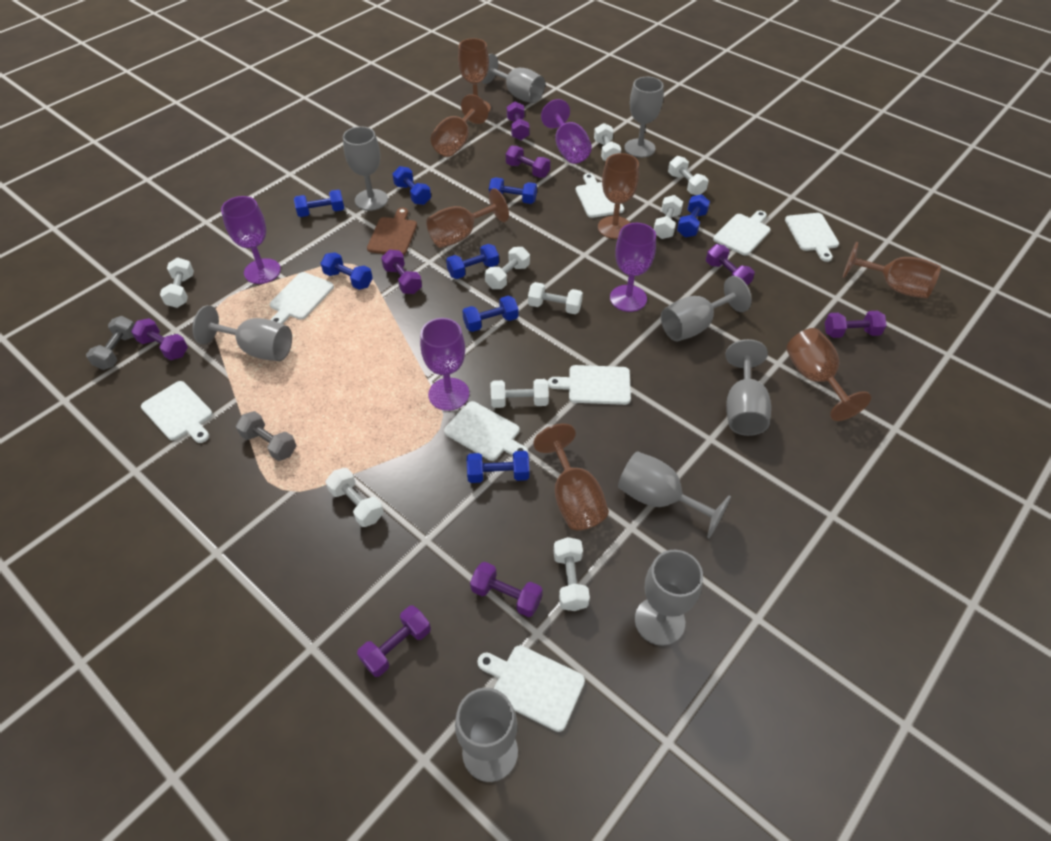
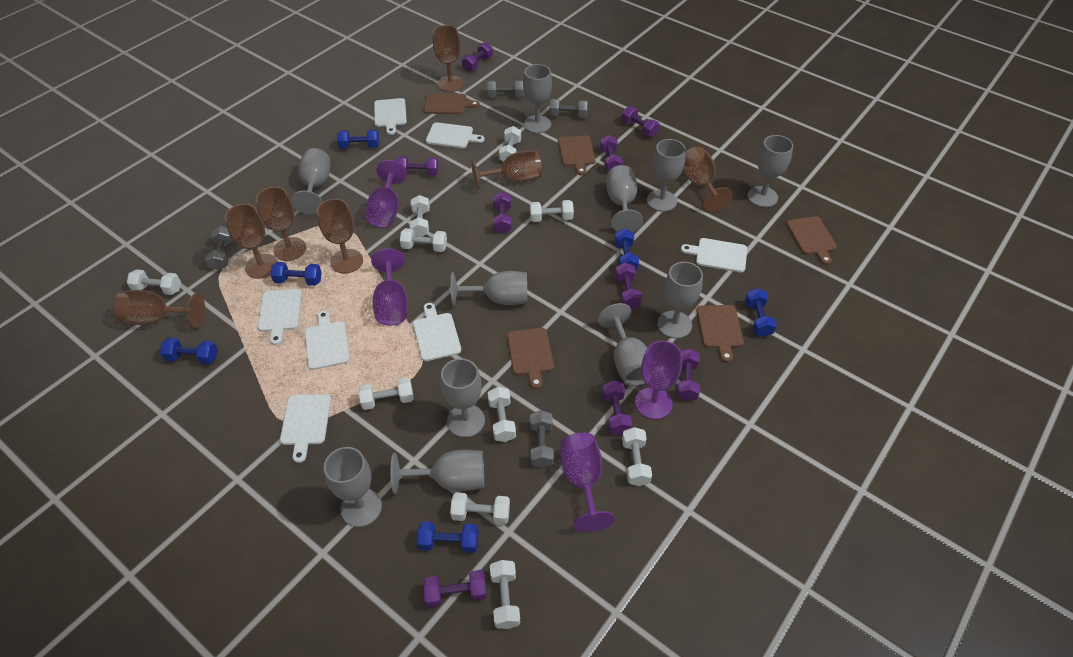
blue dumbbell: [294,190,344,217] [321,252,373,290] [392,166,431,205] [446,244,499,279] [462,296,518,332] [467,451,529,483] [489,177,537,204] [677,194,710,237] = 8 -> [160,337,217,365] [270,262,322,286] [337,130,379,149] [417,521,479,553] [614,229,639,270] [745,288,777,337] = 6
brown cutting board: [367,208,417,255] = 1 -> [424,93,480,114] [507,328,554,389] [558,135,596,175] [696,305,744,363] [786,216,837,265] = 5
grey dumbbell: [86,316,135,370] [236,411,296,461] = 2 -> [205,226,233,270] [487,80,524,98] [530,410,554,468] [549,99,588,118] = 4
grey goblet: [192,305,292,361] [343,126,388,211] [455,688,518,782] [481,54,545,103] [618,451,731,538] [624,77,664,158] [635,550,703,646] [661,276,752,342] [726,339,771,436] = 9 -> [291,148,330,215] [324,447,382,527] [391,450,484,494] [441,358,485,437] [451,271,528,306] [523,64,552,133] [598,303,647,386] [606,165,643,232] [647,139,686,212] [657,262,703,339] [747,135,793,207] = 11
purple dumbbell: [131,318,188,360] [357,606,431,677] [381,250,422,294] [470,562,543,617] [506,146,550,178] [507,102,530,140] [706,244,755,286] [825,311,887,338] = 8 -> [396,156,439,176] [423,570,487,608] [462,42,493,72] [493,192,512,234] [600,135,623,171] [602,380,632,436] [615,263,642,309] [621,106,660,137] [677,349,700,401] = 9
white cutting board: [141,381,213,443] [270,272,334,324] [444,401,528,461] [477,645,585,732] [548,365,631,405] [576,173,624,218] [713,210,771,255] [785,213,839,262] = 8 -> [258,289,302,345] [280,394,331,463] [305,310,350,370] [374,98,407,135] [413,303,461,361] [426,122,484,148] [681,238,747,272] = 7
white dumbbell: [160,258,194,308] [326,468,383,527] [485,247,530,289] [491,379,549,408] [528,282,583,314] [554,537,590,611] [594,123,621,161] [654,195,683,239] [668,156,709,195] = 9 -> [127,269,181,295] [359,378,414,410] [400,228,447,252] [410,195,430,237] [450,492,510,524] [488,387,516,442] [490,560,520,629] [499,126,521,162] [530,200,574,222] [622,427,652,486] = 10

